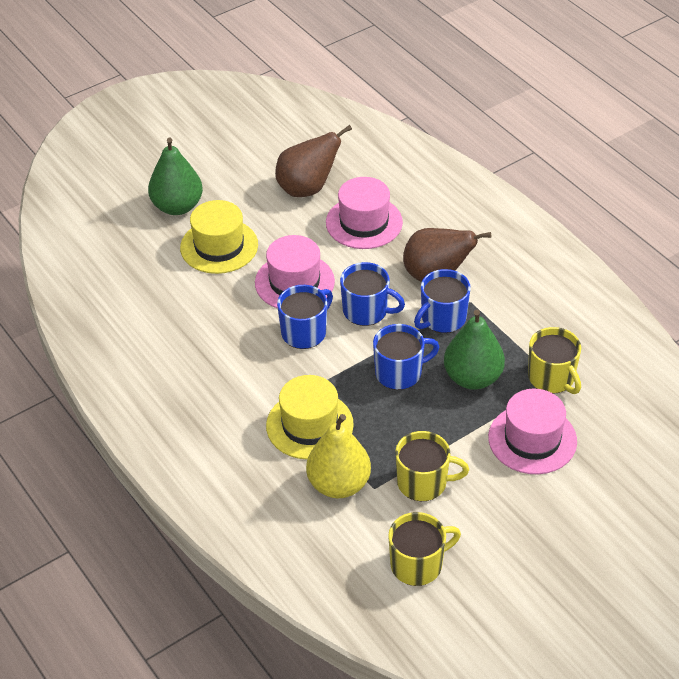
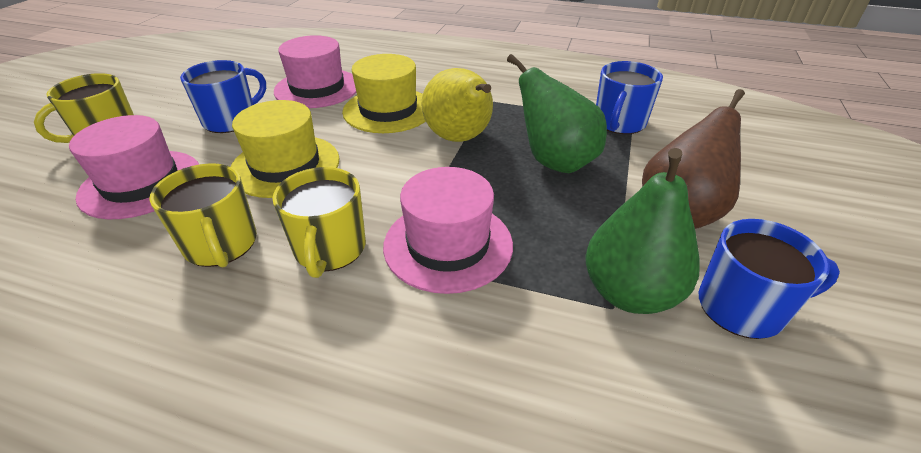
blue mug: [277,285,333,349] [340,262,405,326] [373,324,439,390] [414,269,471,333] = 4 -> [180,60,266,133] [596,61,663,134] [699,219,840,339] = 3
brown pear: [275,125,352,197] [403,228,491,282] = 2 -> [642,89,745,229] = 1

